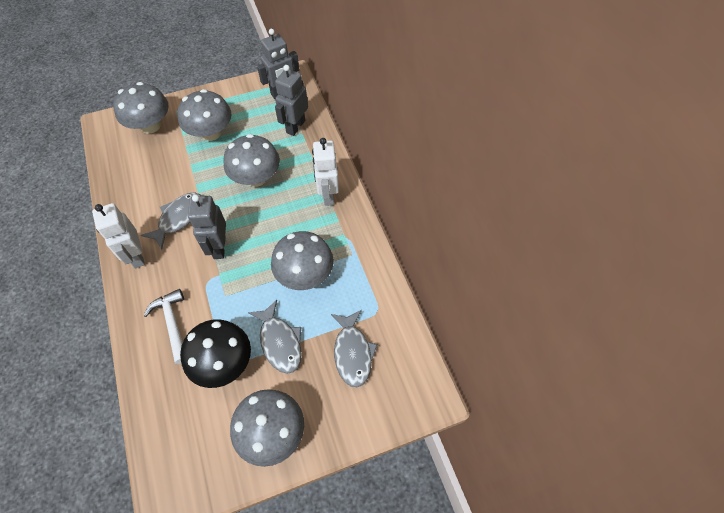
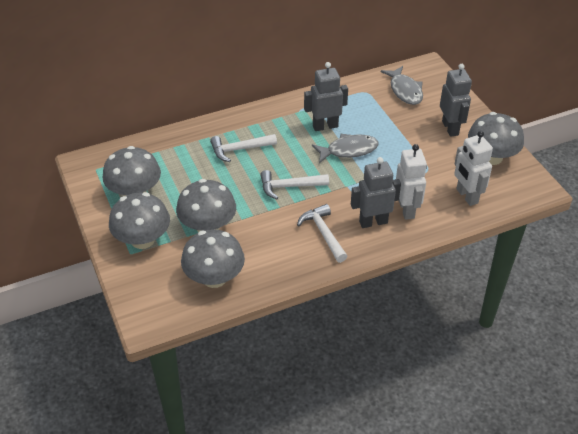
black mushroom: [180,319,251,388] = 1 -> none = 0
grey fish: [141,193,201,249] [248,300,301,374] [331,310,378,387] = 3 -> [312,134,379,163] [381,66,423,105] = 2
white hammer: [143,289,184,364] = 1 -> [210,134,277,162] [260,170,329,199] [297,204,348,263] = 3

